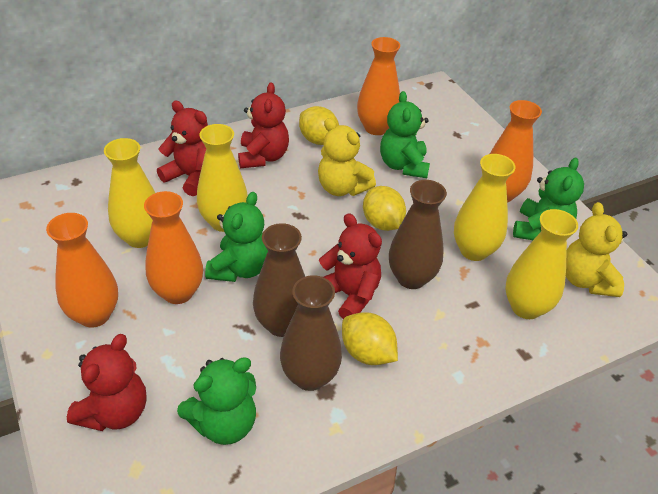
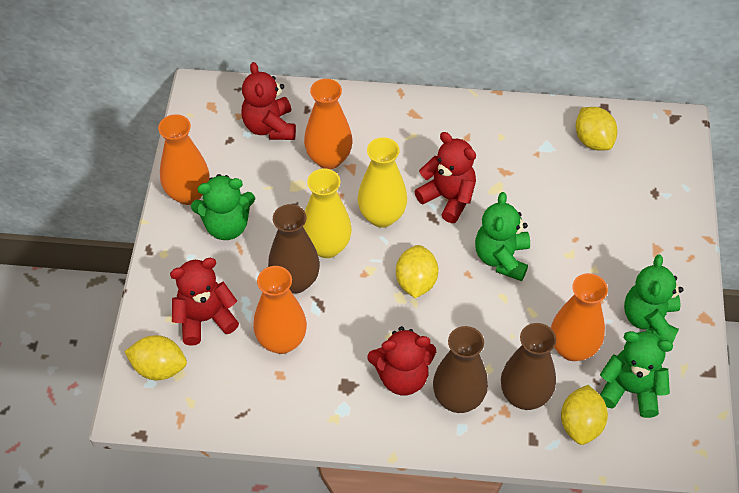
yellow lemon: [299,106,339,145] [342,312,398,365] [363,186,406,231] = 3 -> [124,335,187,380] [396,245,439,298] [561,385,608,445] [576,107,618,151] = 4
yellow teddy bear: [318,118,376,196] [566,202,627,297] = 2 -> none = 0
yellow vase: [104,138,155,248] [197,124,248,232] [454,154,515,261] [505,209,578,319] = 4 -> [303,168,352,258] [358,137,407,228] = 2

